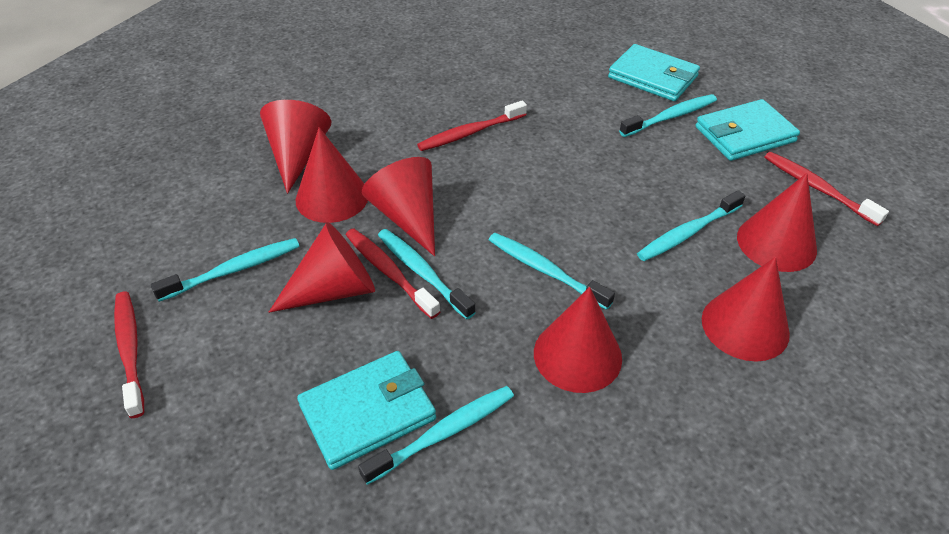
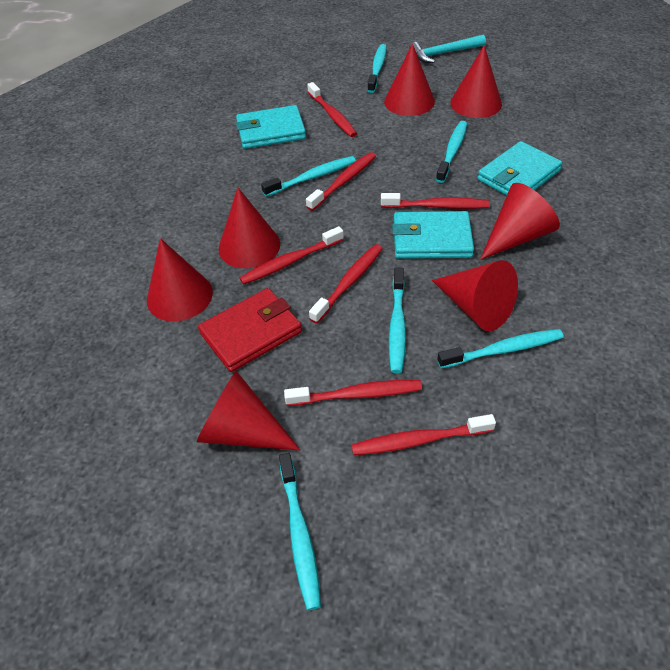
red toothbrush: [114,292,144,418] [346,229,440,319] [417,100,527,151] [764,152,889,226] = 4 -> [239,226,344,285] [284,380,422,406] [306,152,376,211] [307,82,357,137] [309,244,383,324] [351,414,496,455] [381,193,490,209] = 7
red wallet: none = 0 -> [198,288,302,372] = 1
turquoise hammer: none = 0 -> [409,35,486,63] = 1

